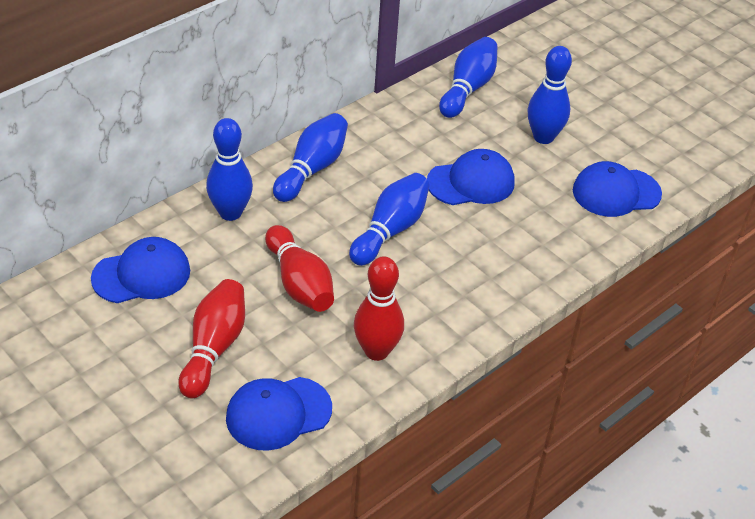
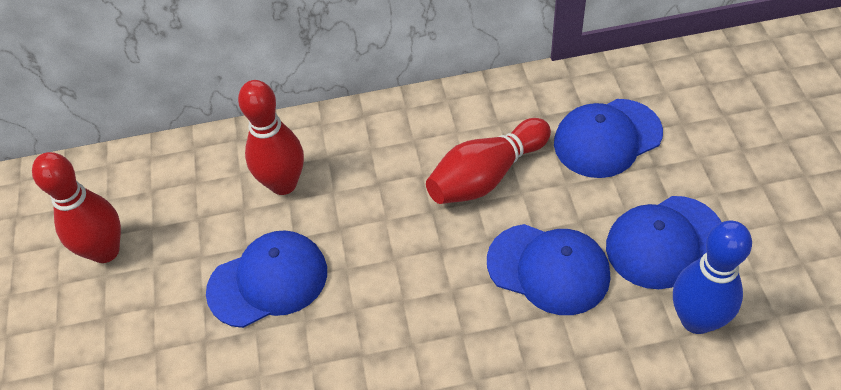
blue bowling pin: [206,118,253,221] [273,113,348,202] [349,173,430,266] [439,37,498,118] [527,46,572,144] = 5 -> [673,221,752,334] = 1

